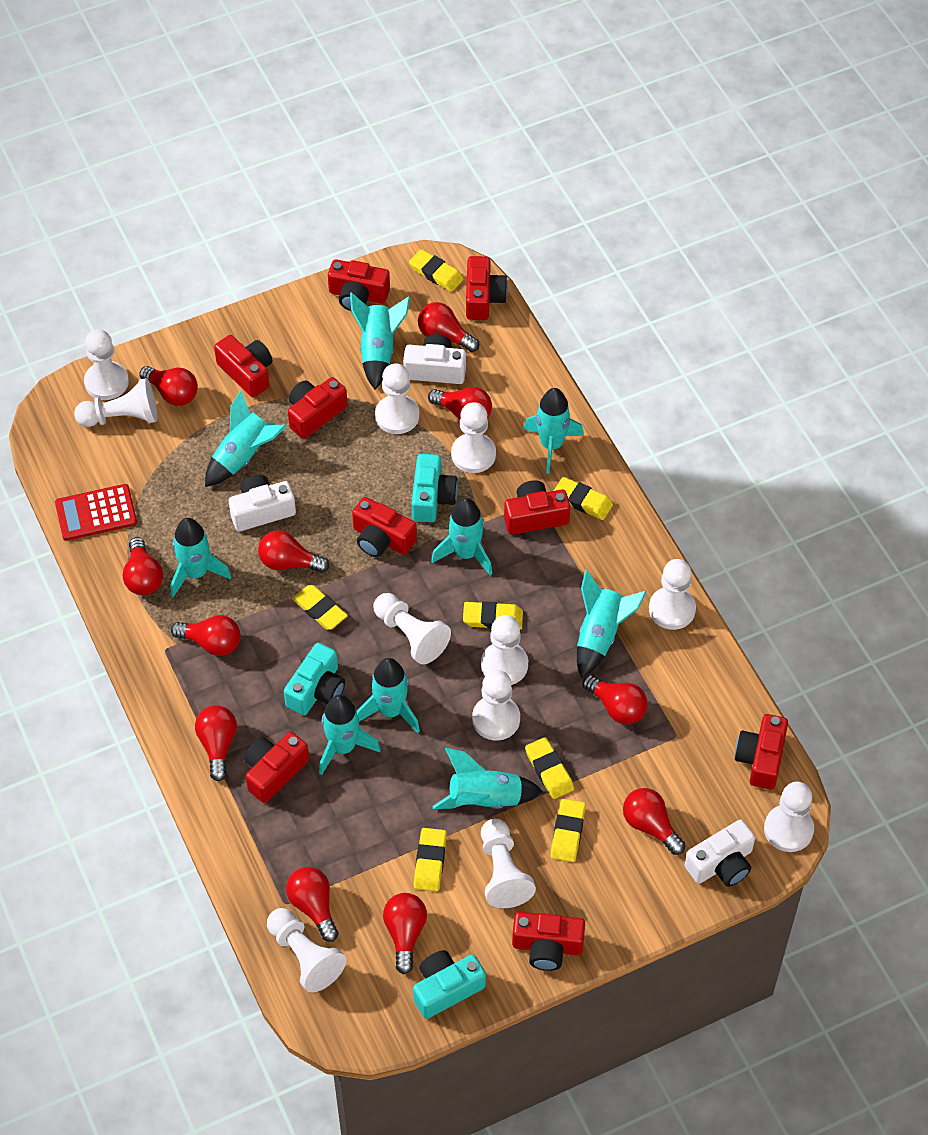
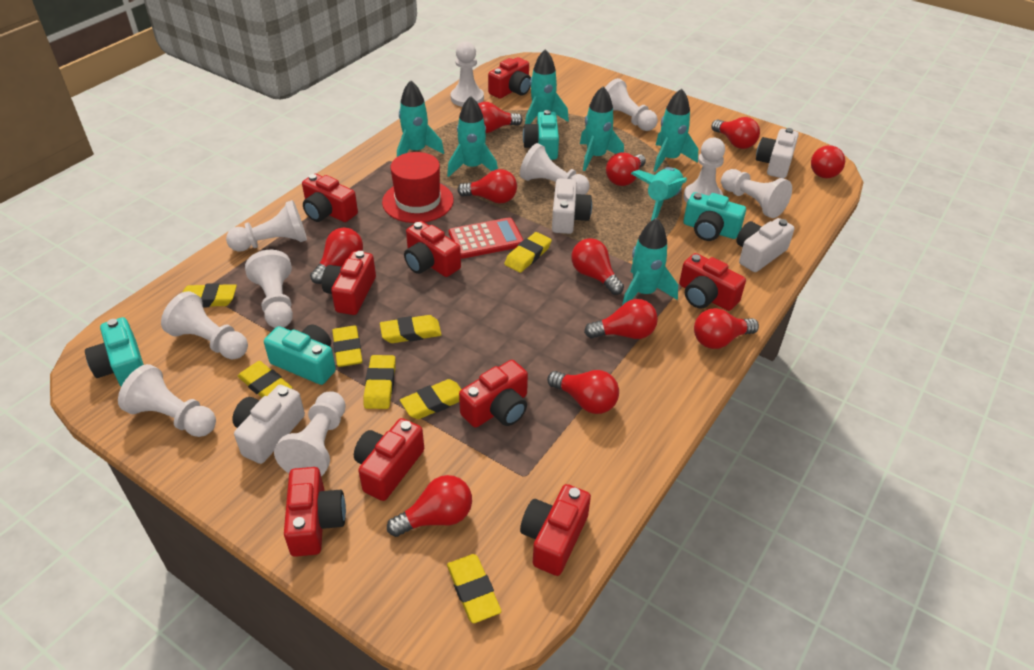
red hat: none = 0 -> [382,152,454,223] = 1
turquoise camera: [284,643,345,715] [411,454,458,522] [413,950,486,1019] = 3 -> [85,317,144,387] [264,325,336,385] [523,110,559,160] [683,192,746,241] = 4
turquoise rocket: [171,518,231,597] [205,390,286,487] [319,695,381,775] [350,292,410,389] [357,658,420,733] [431,498,492,576] [432,748,543,809] [524,388,584,474] [577,570,647,678] = 9 -> [397,80,444,157] [447,96,498,177] [525,49,569,124] [580,86,624,171] [622,218,678,305] [631,167,687,221] [654,88,698,172] = 7
white camera: [229,475,296,531] [403,334,466,384] [685,819,755,887] = 3 -> [232,385,305,464] [552,178,592,234] [736,218,794,272] [756,128,799,178] = 4
white pawn: [74,378,157,427] [84,329,129,400] [267,908,346,993] [373,593,451,664] [375,363,419,434] [451,402,496,473] [472,670,520,741] [481,615,528,685] [481,819,536,908] [649,559,696,630] [764,782,814,852] = 11 -> [118,364,216,437] [161,291,248,360] [226,200,307,252] [245,250,293,328] [274,391,346,476] [451,42,484,107] [520,143,589,195] [605,78,658,131] [683,138,725,203] [721,169,792,218] = 10
yellow eraser: [292,585,348,630] [409,249,464,292] [414,828,447,891] [463,601,523,629] [525,737,574,799] [550,799,586,862] [554,477,613,520] = 7 -> [182,283,237,307] [237,361,293,398] [332,325,363,367] [364,355,396,409] [380,315,442,343] [400,379,461,419] [447,554,502,623] [504,232,552,273] = 8

